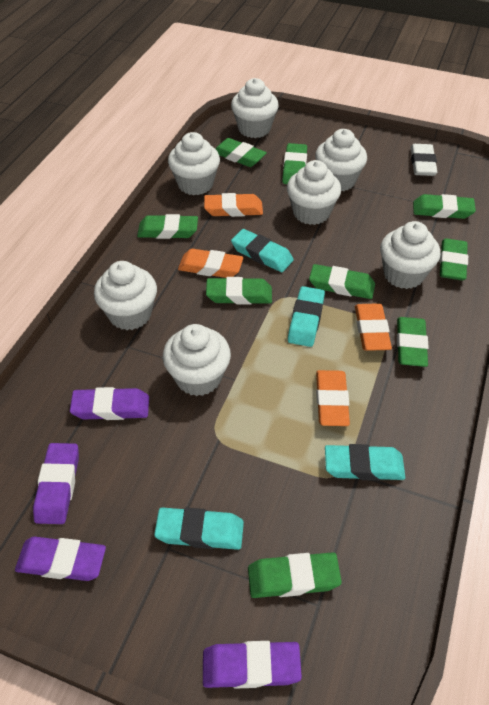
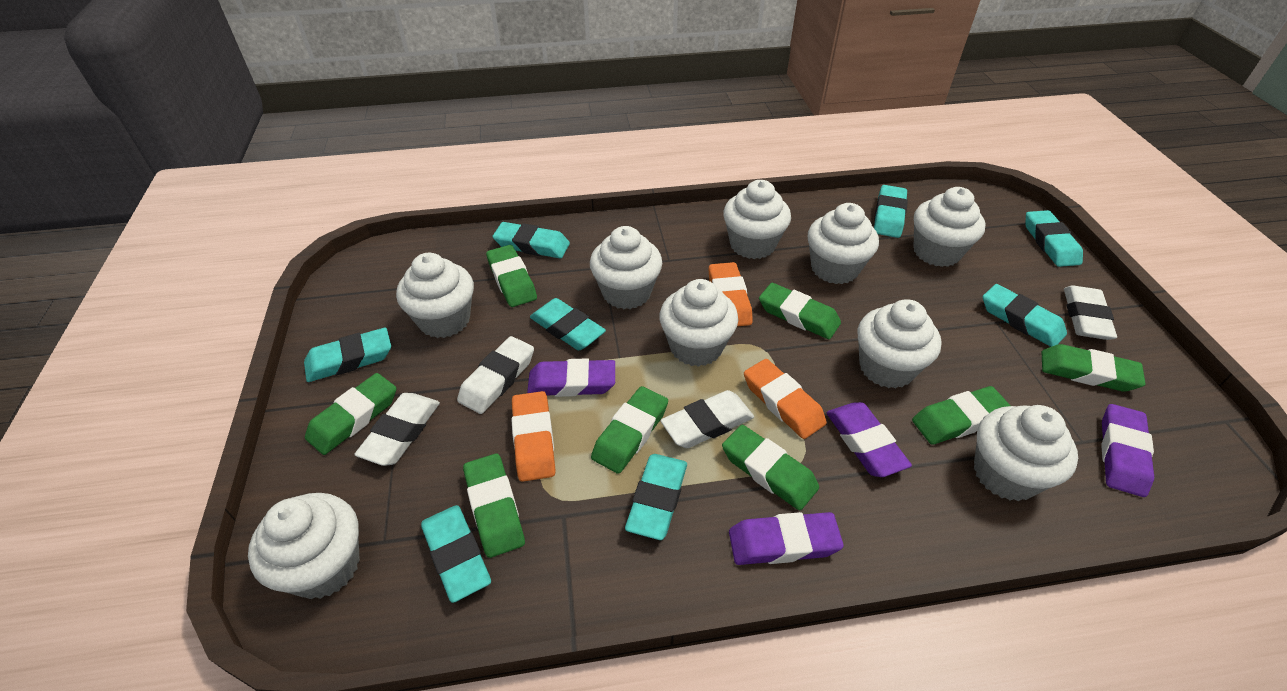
green eraser: [137,214,198,239] [206,277,272,304] [215,138,267,167] [248,552,342,598] [282,143,307,184] [309,264,375,299] [397,317,429,367] [413,194,476,219] [440,238,468,281] = 9 -> [305,373,396,455] [463,454,525,558] [486,245,537,307] [591,386,668,474] [722,425,819,510] [759,283,841,339] [912,386,1011,445] [1041,344,1146,392] = 8
orange eraser: [178,249,243,278] [204,193,263,217] [316,370,350,426] [355,303,392,351] = 4 -> [512,391,556,482] [709,262,753,326] [744,359,827,439] = 3
turquoise eraser: [154,507,244,550] [231,229,294,272] [288,286,325,347] [325,444,405,481] = 4 -> [304,328,391,382] [421,505,491,603] [493,222,570,258] [530,298,606,350] [625,454,687,540] [874,185,908,238] [983,284,1067,347] [1026,210,1083,267] = 8
white cupcake: [94,261,157,330] [163,324,231,396] [168,132,220,195] [231,78,279,138] [287,160,341,225] [315,129,367,191] [380,221,441,289] = 7 -> [248,493,360,599] [396,253,474,338] [590,226,662,309] [659,279,738,367] [723,180,791,259] [808,203,879,284] [857,299,941,389] [913,187,986,267] [974,405,1078,501] = 9
white eraser: [411,144,437,176] = 1 -> [354,393,440,466] [457,336,534,414] [661,390,754,448] [1064,286,1117,340] = 4

